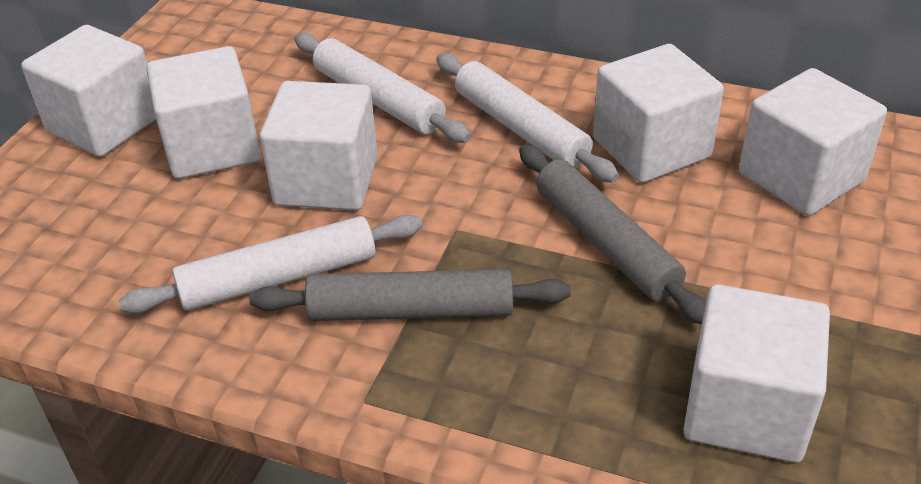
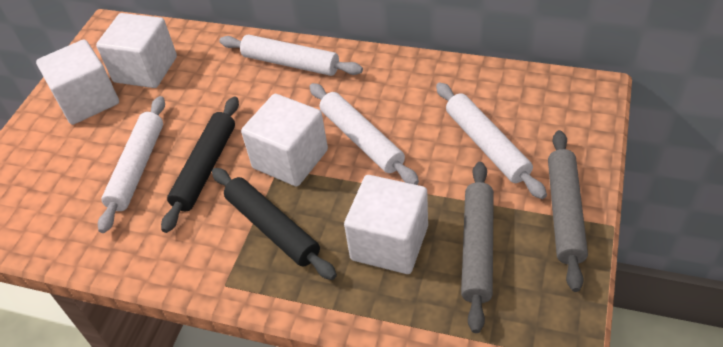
black rolling pin: none = 0 -> [161,97,239,233] [212,168,337,280] = 2
white cube: [21,25,156,157] [146,46,261,179] [260,81,378,210] [593,44,724,183] [683,284,830,463] [739,68,887,216] = 6 -> [36,40,119,125] [96,13,177,88] [241,94,328,187] [344,175,428,274] = 4
white rolling pin: [119,215,423,314] [295,33,471,143] [436,53,619,183] = 3 -> [98,96,165,233] [219,35,363,76] [309,83,419,185] [436,83,547,199] = 4

